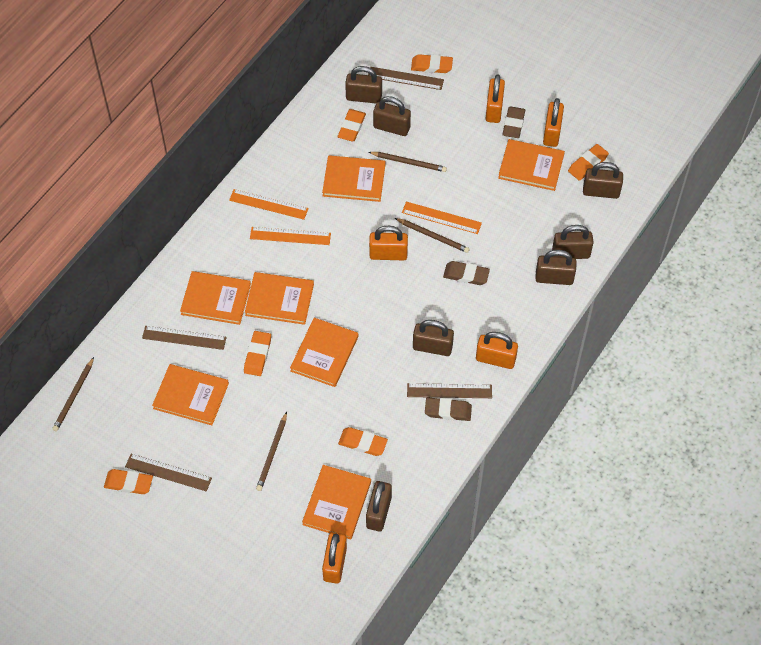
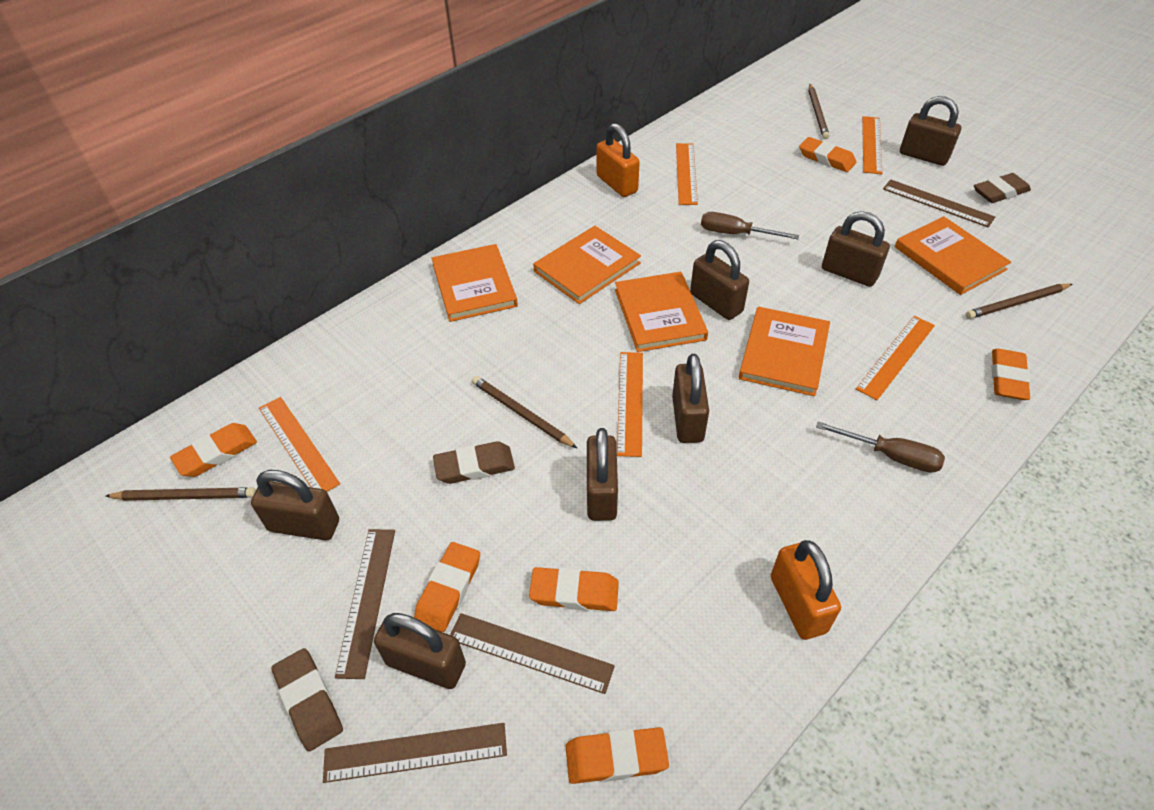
brown screwdriver: none = 0 -> [701,212,799,239] [816,421,945,473] = 2
orange book: [152,364,229,425] [180,271,251,325] [245,272,314,325] [290,318,358,387] [302,465,371,539] [322,155,385,202] [498,139,565,191] = 7 -> [432,244,518,322] [533,226,641,304] [615,272,708,352] [739,307,830,396] [895,216,1011,295] = 5
orange padlock: [322,533,347,584] [369,226,408,260] [476,332,518,369] [486,74,505,123] [543,98,564,147] = 5 -> [597,123,640,197] [771,540,841,640] = 2
orange ruler: [229,189,309,220] [250,227,331,245] [402,202,482,234] = 3 -> [259,397,340,492] [617,352,643,457] [676,143,698,205] [856,316,935,400] [862,116,882,174] = 5

